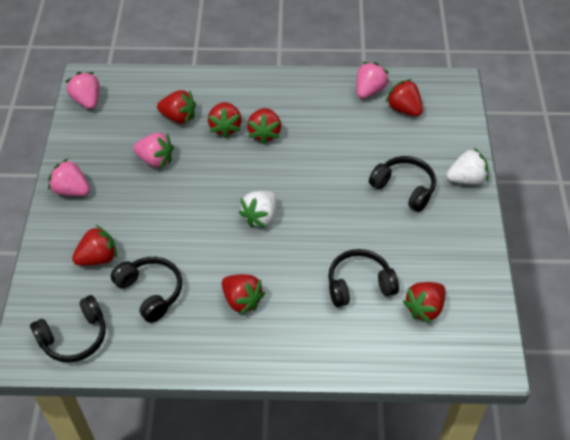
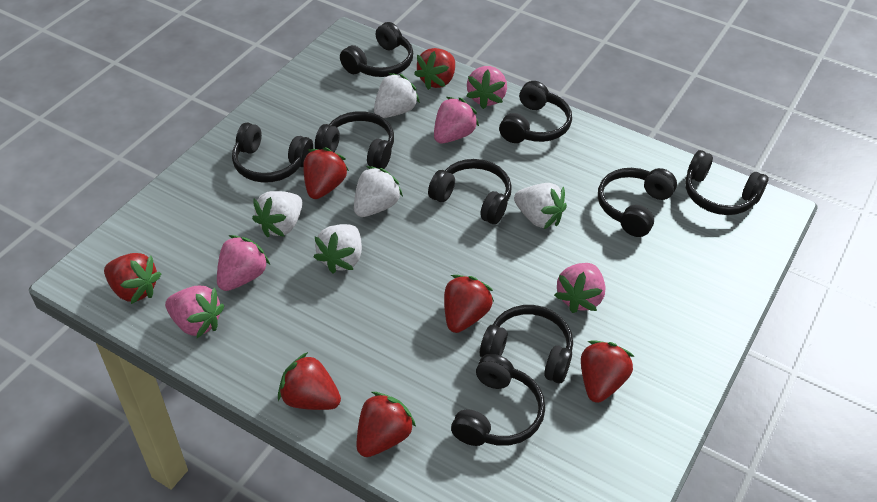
black headphones: [30,295,106,363] [111,257,182,323] [328,249,399,307] [369,156,436,212] = 4 -> [232,123,313,183] [315,111,394,169] [340,22,413,77] [428,159,512,224] [451,354,545,446] [480,305,573,384] [499,81,572,143] [598,168,677,237] [685,150,768,215] = 9
pink strawberry: [48,158,90,196] [65,72,99,109] [133,133,174,168] [356,62,389,99] = 4 -> [165,286,224,338] [217,235,270,291] [434,97,479,144] [466,66,507,109] [554,263,606,313] = 5
white strawberry: [239,191,277,228] [446,148,489,185] = 2 -> [252,191,303,237] [314,224,362,273] [354,166,403,217] [374,73,420,118] [514,183,567,229] = 5

